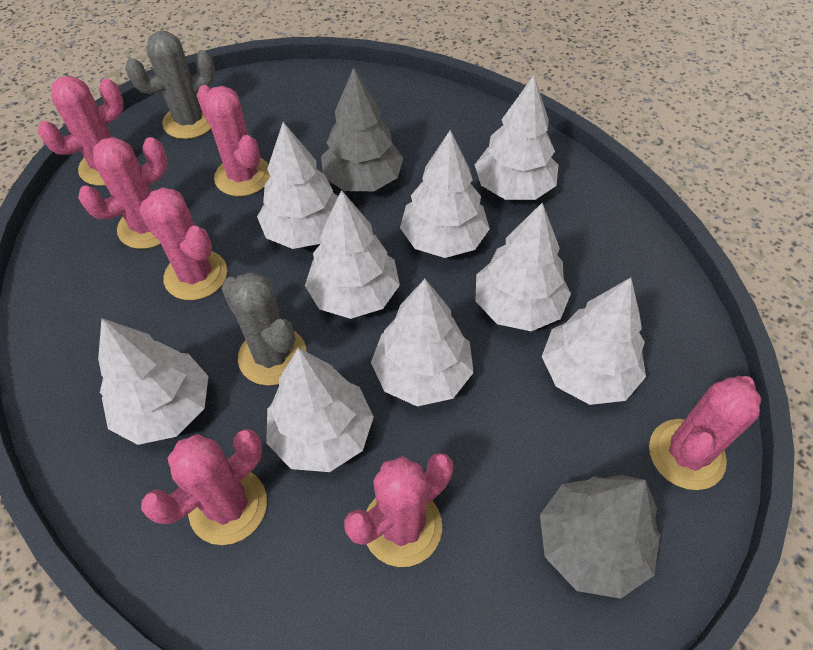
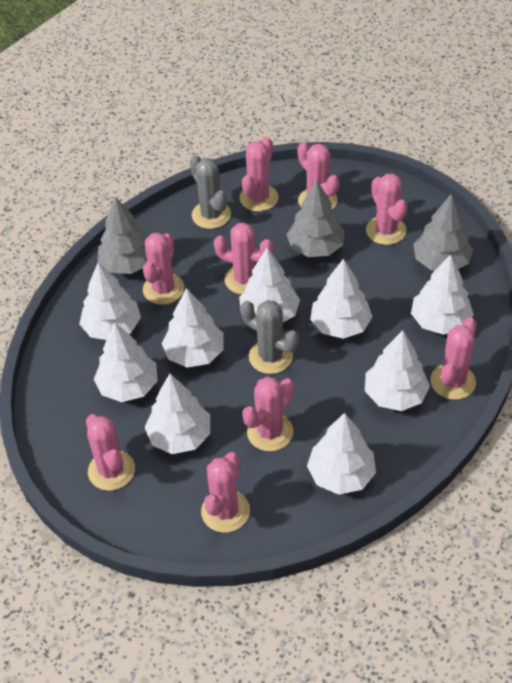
grey tree: [321,67,404,191] [540,475,660,599] = 2 -> [98,197,147,274] [287,180,345,257] [413,194,473,271] = 3
pink cactus: [38,76,123,186] [78,137,167,249] [139,187,227,300] [141,429,267,545] [197,85,270,196] [344,453,453,567] [649,376,761,490] = 7 -> [86,414,135,491] [143,233,184,305] [201,452,250,533] [214,223,273,295] [240,137,279,211] [242,376,294,451] [298,142,339,210] [366,174,407,245] [430,317,477,400] = 9

